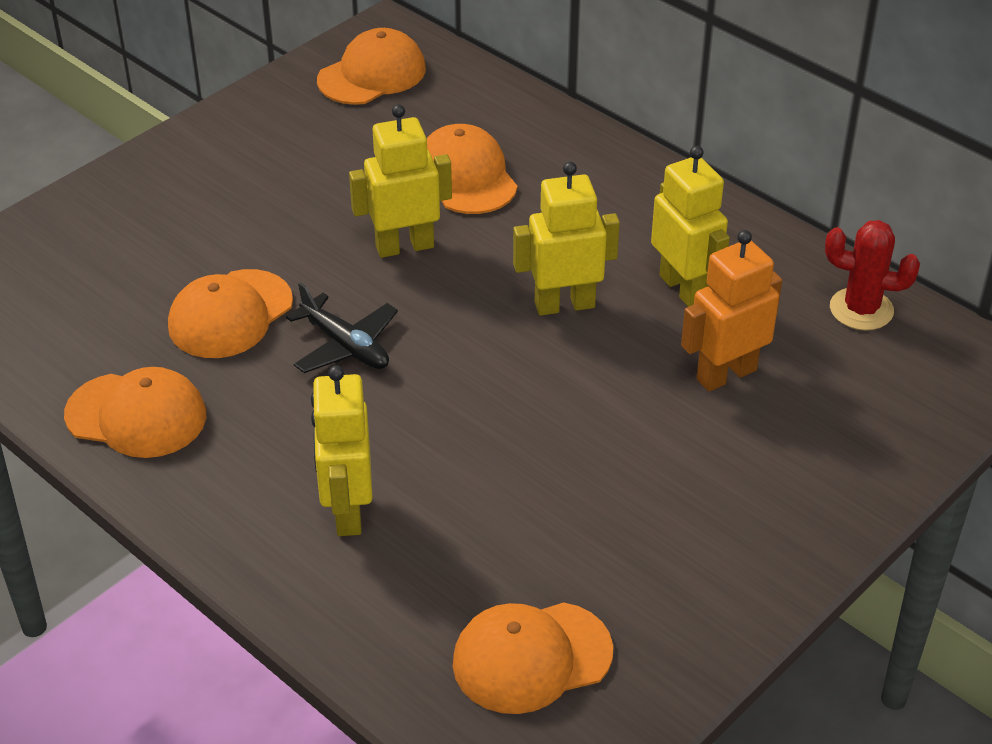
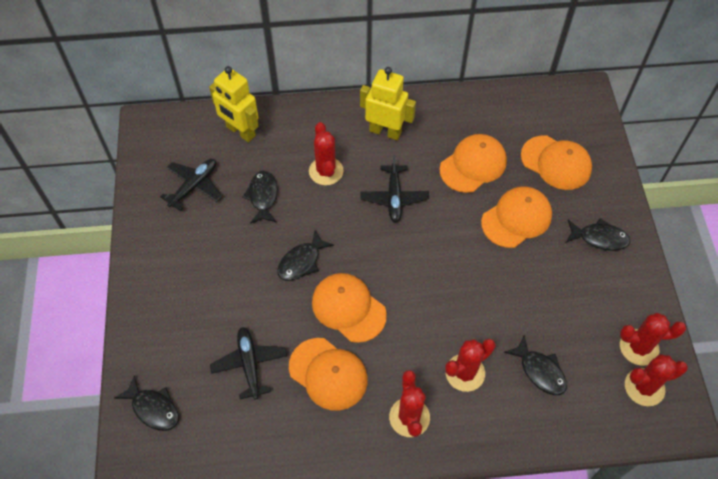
black fish: none = 0 -> [114,375,179,431] [242,171,278,224] [277,230,334,281] [504,335,567,395] [566,218,631,251] = 5
black plane: [286,282,398,373] = 1 -> [160,159,222,211] [210,327,287,400] [361,155,429,223] = 3
orange robot: [681,230,782,392] = 1 -> none = 0
red cactus: [825,220,920,330] = 1 -> [309,122,343,185] [389,370,430,437] [445,338,495,392] [620,313,686,366] [625,354,688,406] = 5
yellow robot: [311,365,373,536] [349,104,452,258] [513,162,620,316] [651,146,730,307] = 4 -> [209,66,259,142] [360,67,416,140] = 2

